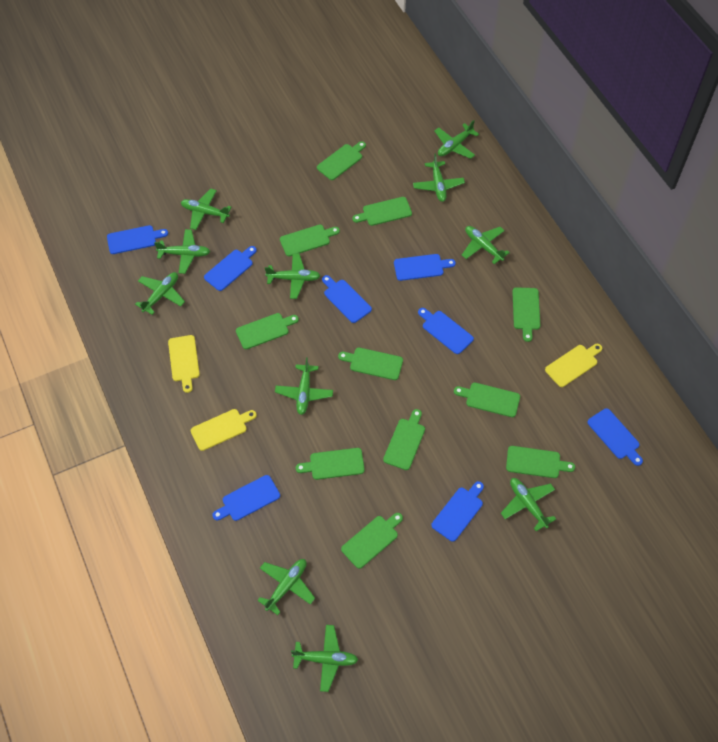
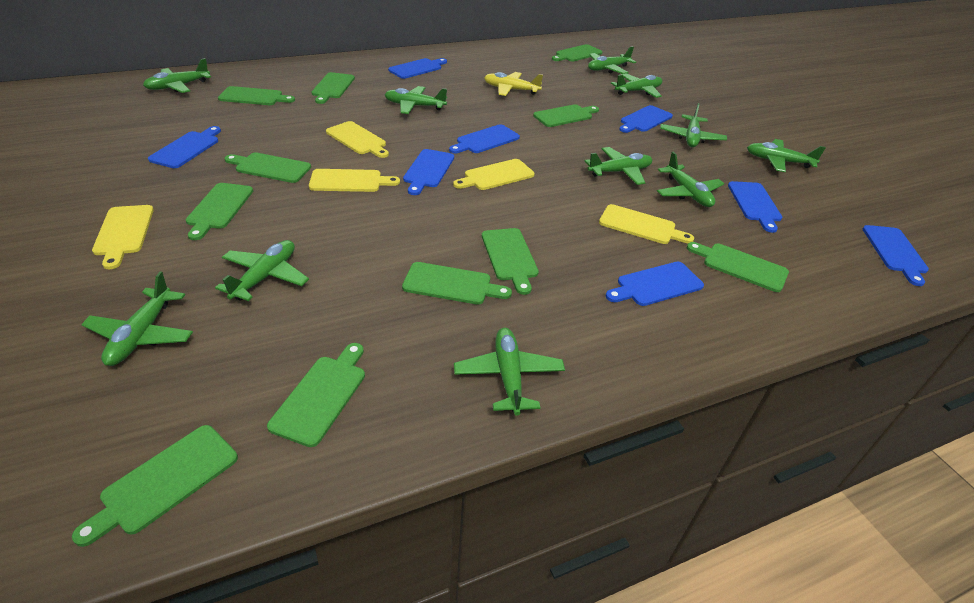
yellow cutting board: [168,335,200,393] [191,409,257,451] [545,344,602,387] = 3 -> [92,205,154,269] [309,169,400,192] [326,121,389,158] [453,159,535,190] [599,204,694,244] = 5
yellow plane: none = 0 -> [484,72,543,96] = 1

